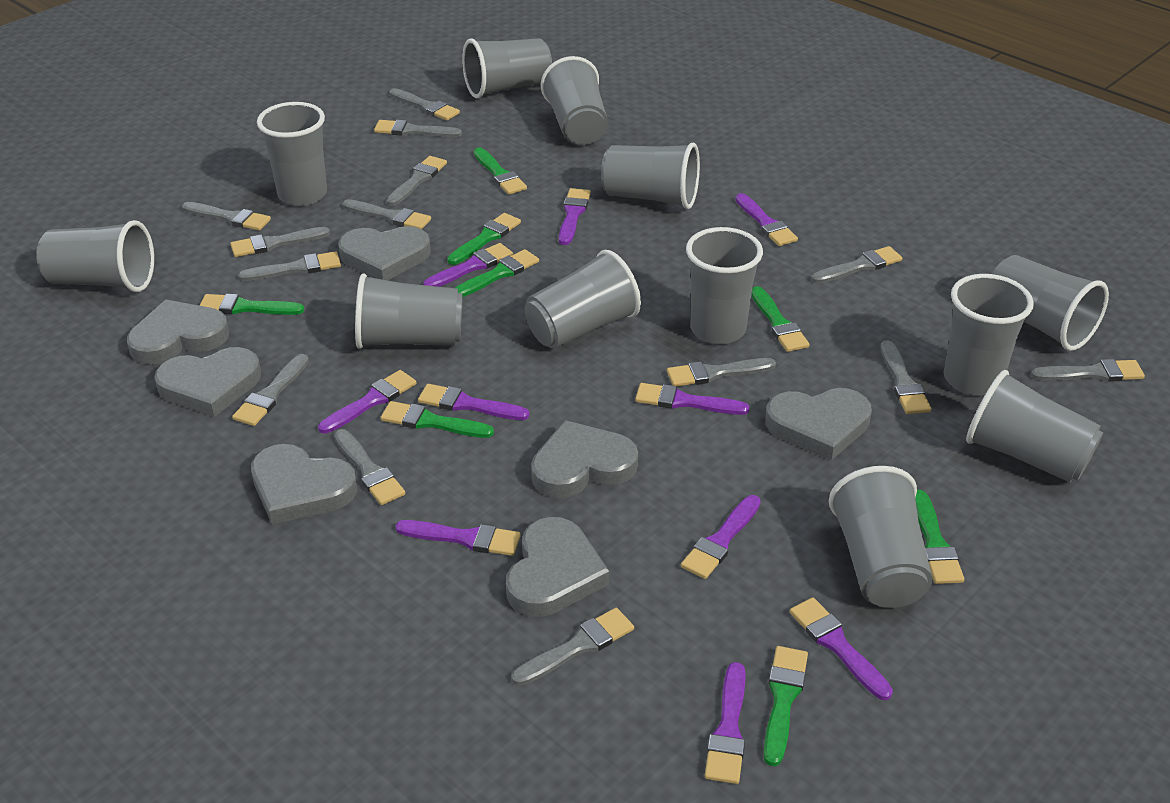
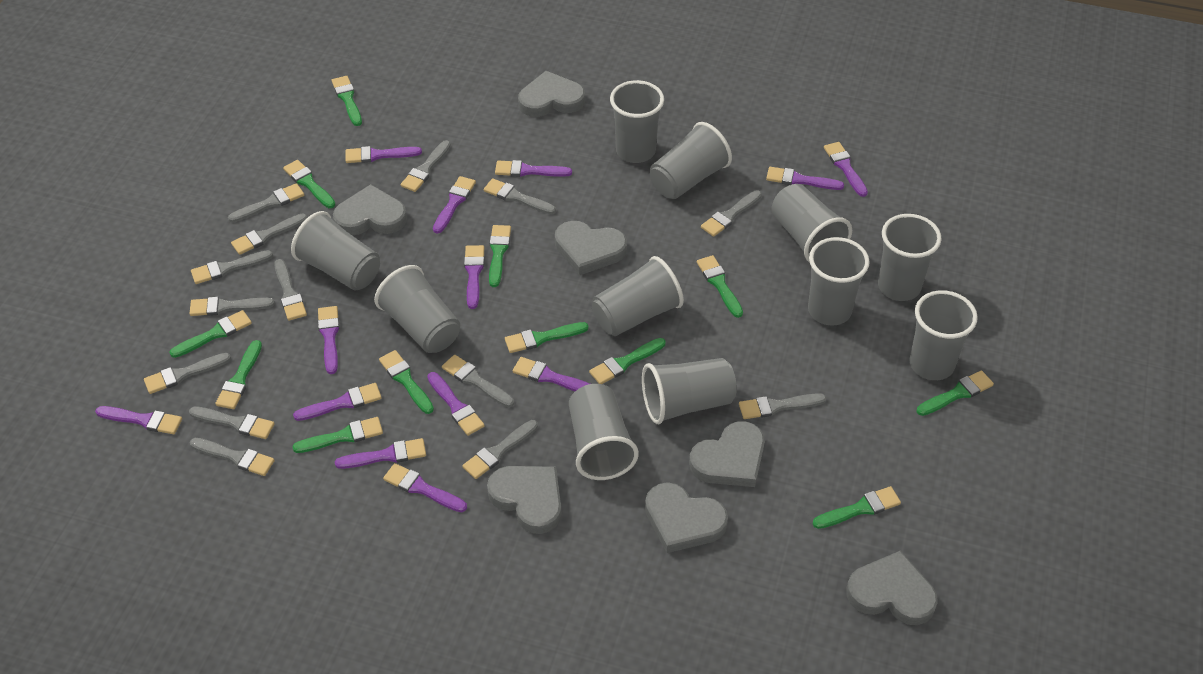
green brush: [199,294,304,315] [381,401,494,438] [447,213,521,265] [455,249,539,297] [474,147,527,195] [751,286,810,352] [764,646,808,766] [915,490,964,584] = 8 -> [169,310,252,358] [215,340,262,409] [283,160,336,208] [292,417,383,453] [332,76,362,126] [379,350,434,414] [489,225,511,287] [505,322,589,353] [589,338,665,384] [697,255,743,318] [813,486,901,529] [917,370,994,416] = 12
grey cup: [36,220,154,292] [257,102,327,206] [355,273,463,349] [462,38,552,98] [524,250,641,349] [541,56,608,145] [601,143,700,209] [686,227,763,344] [829,466,933,608] [943,274,1034,396] [966,370,1103,482] [992,255,1109,351] = 12 -> [291,211,380,291] [374,265,460,353] [569,384,639,480] [592,256,684,336] [610,80,664,163] [642,358,737,424] [650,122,732,199] [771,184,852,263] [808,237,870,325] [878,214,942,301] [909,290,978,380] = 11
purple brush: [318,370,416,434] [395,520,521,556] [418,384,530,420] [423,243,513,287] [559,188,591,245] [635,383,750,415] [681,495,761,579] [705,662,746,784] [735,193,798,246] [790,597,893,700] = 10 -> [95,406,182,434] [293,383,382,421] [318,306,340,374] [335,438,426,469] [345,146,422,163] [383,463,467,512] [427,372,485,436] [433,176,476,234] [464,245,485,309] [495,160,572,177] [513,357,590,391] [766,167,844,190] [824,142,868,197] = 13

